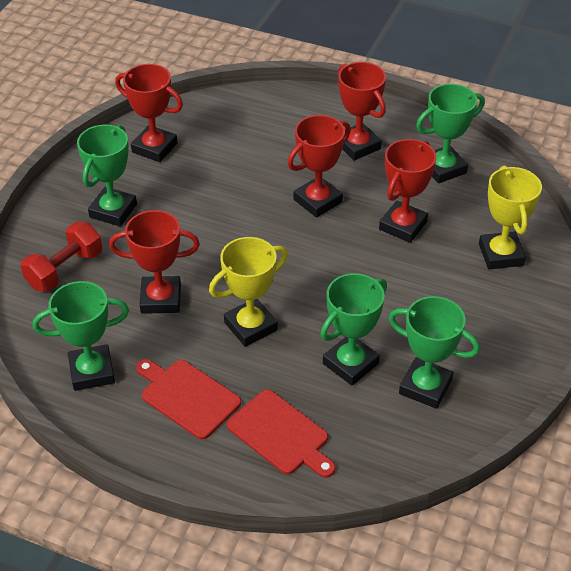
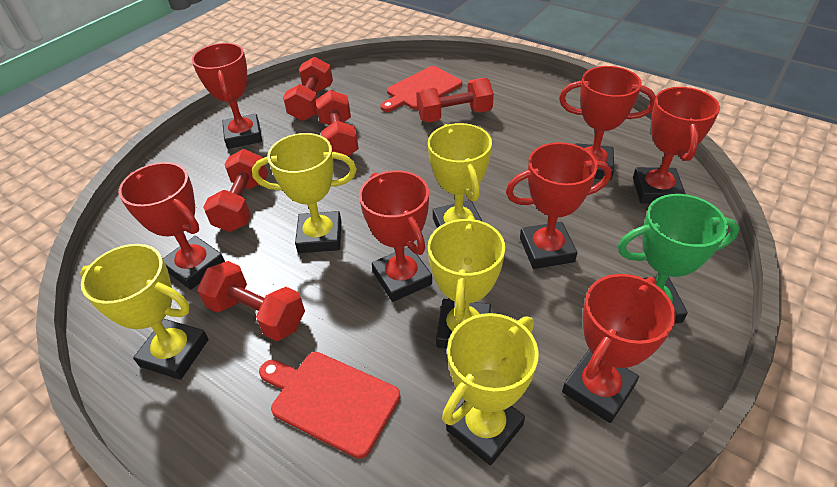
green trophy: [33,281,129,391] [77,125,137,227] [320,273,387,386] [389,296,480,409] [416,84,485,184] = 5 -> [618,194,740,324] = 1
red dumbbell: [21,222,102,292] = 1 -> [197,261,305,341] [203,149,268,232] [283,57,333,121] [315,90,359,156] [416,78,494,122] = 5
red trophy: [109,210,200,314] [115,64,183,162] [287,115,351,218] [338,62,386,161] [379,139,437,243] = 5 -> [119,162,225,290] [191,43,262,149] [359,170,432,302] [506,142,612,269] [559,66,656,180] [562,274,676,423] [633,87,720,204] = 7
yellow trophy: [209,237,288,347] [479,165,542,269] = 2 -> [80,244,209,380] [252,133,357,253] [428,123,492,228] [428,215,505,349] [442,313,539,465] = 5

